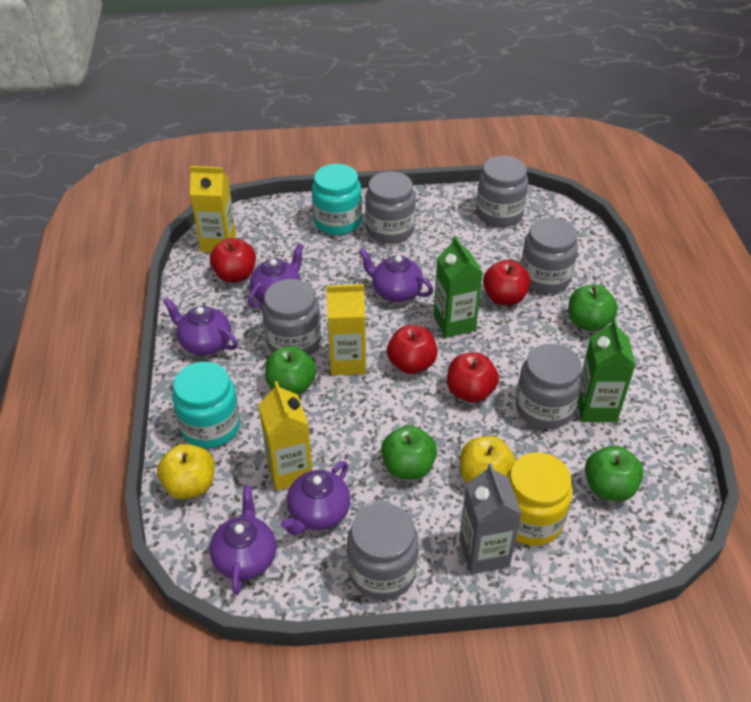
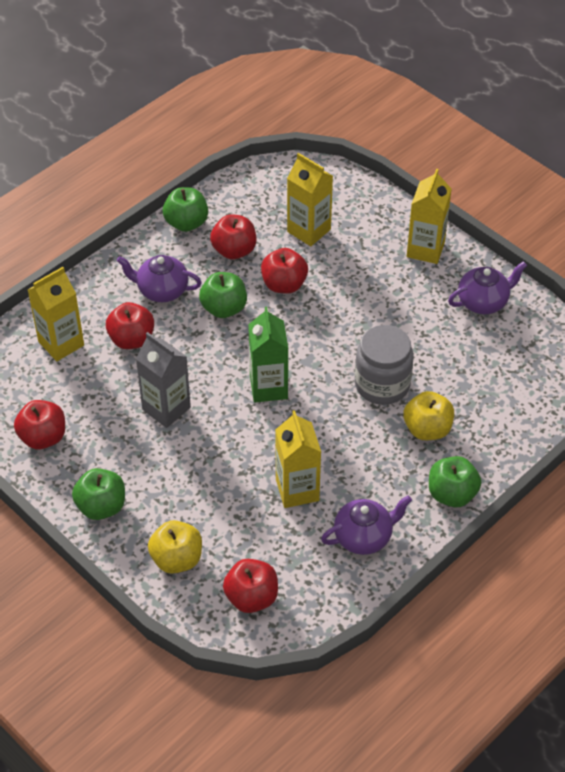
green carton: [433,236,483,338] [578,318,636,422] = 2 -> [248,307,288,402] = 1
grey jar: [262,279,321,355] [347,503,419,600] [365,171,416,244] [476,156,528,227] [515,344,582,429] [521,218,578,293] = 6 -> [355,325,414,405] = 1
purple teapot: [163,298,238,355] [210,486,276,595] [248,243,304,307] [281,461,350,535] [359,248,433,302] = 5 -> [117,255,202,302] [321,495,412,555] [448,261,527,314] = 3
red apple: [210,238,256,283] [387,325,437,374] [447,352,499,403] [483,260,530,305] = 4 -> [14,400,65,449] [106,302,154,349] [210,214,256,260] [223,559,278,613] [261,248,308,294] = 5
turquoise jar: [172,362,240,449] [312,164,362,235] = 2 -> none = 0
yellow carton: [190,166,236,253] [258,381,312,491] [326,284,366,375] = 3 -> [28,267,84,361] [275,410,321,508] [287,153,333,246] [407,169,452,264] = 4
yellow jar: [506,452,573,546] = 1 -> none = 0

